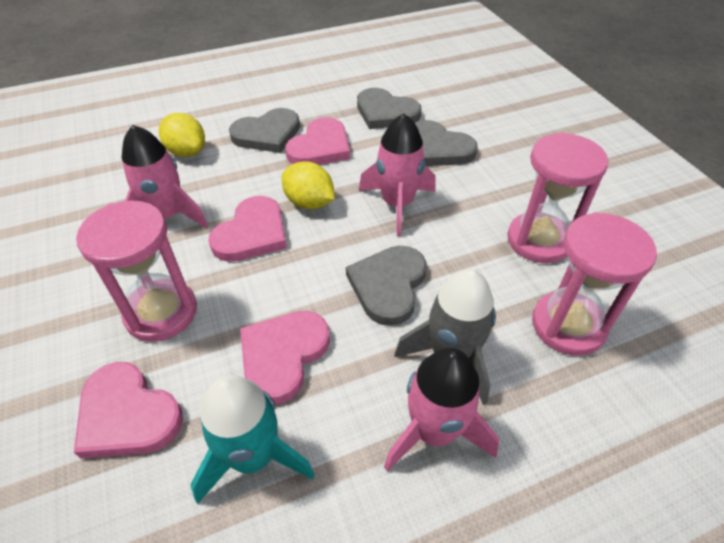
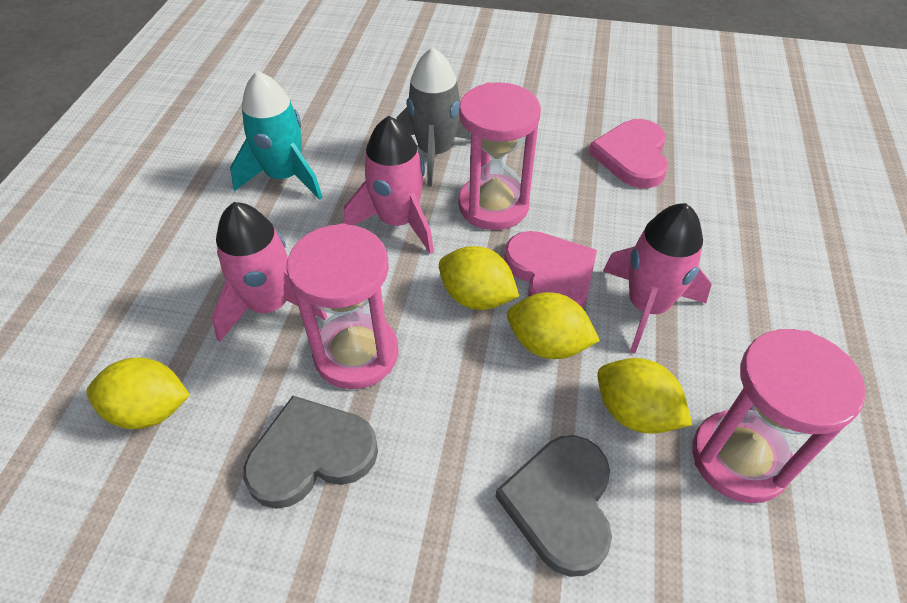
grey heart: [229,108,300,153] [346,246,426,326] [357,88,422,129] [415,120,478,166] = 4 -> [243,396,378,509] [495,435,612,577] = 2
pink heart: [74,362,183,459] [208,196,287,262] [240,311,330,404] [285,117,350,165] = 4 -> [504,231,597,308] [589,119,668,188] = 2
yellow lemon: [159,113,205,157] [282,161,335,209] = 2 -> [86,358,190,429] [439,246,519,310] [507,292,600,359] [597,358,692,434] = 4

